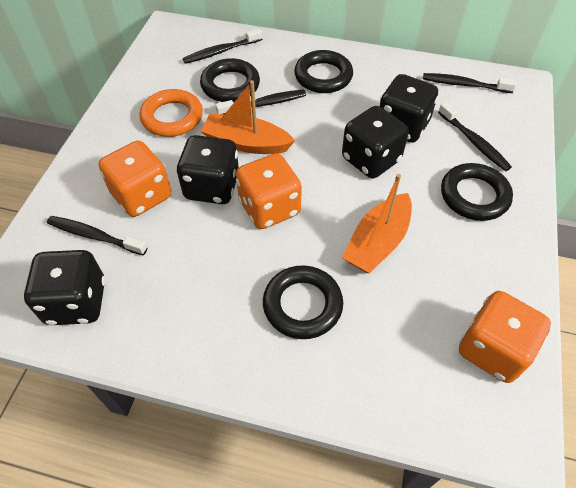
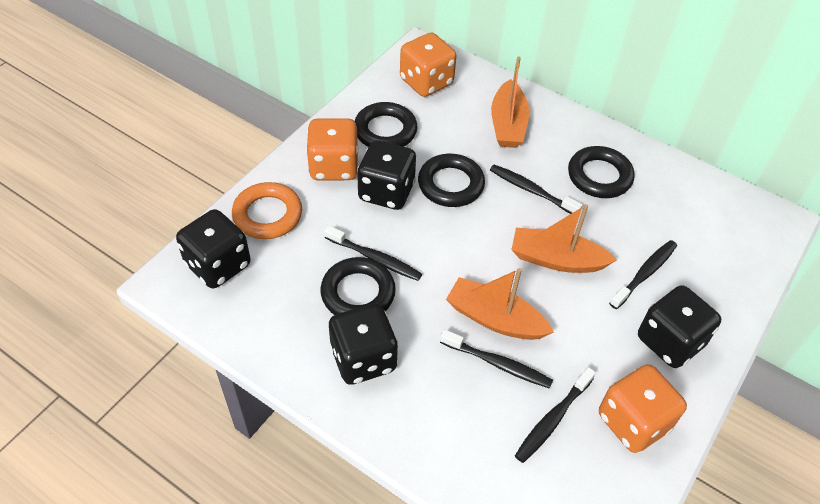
orange boat: [201,80,295,154] [342,174,412,273] = 2 -> [446,268,554,340] [491,56,530,148] [511,204,617,273] = 3

